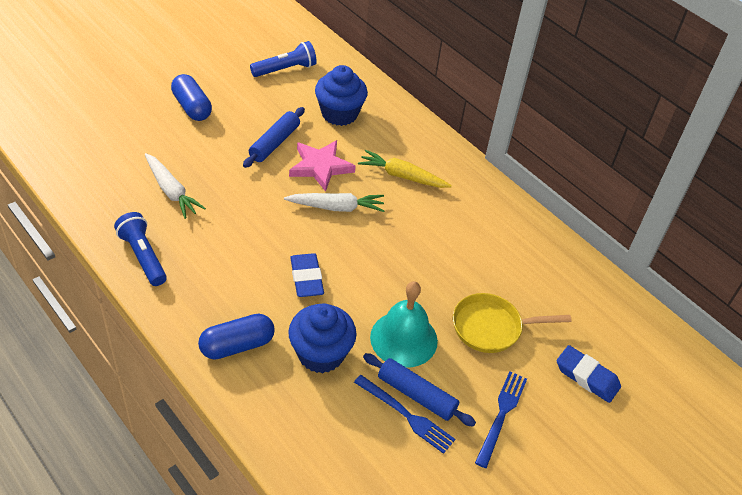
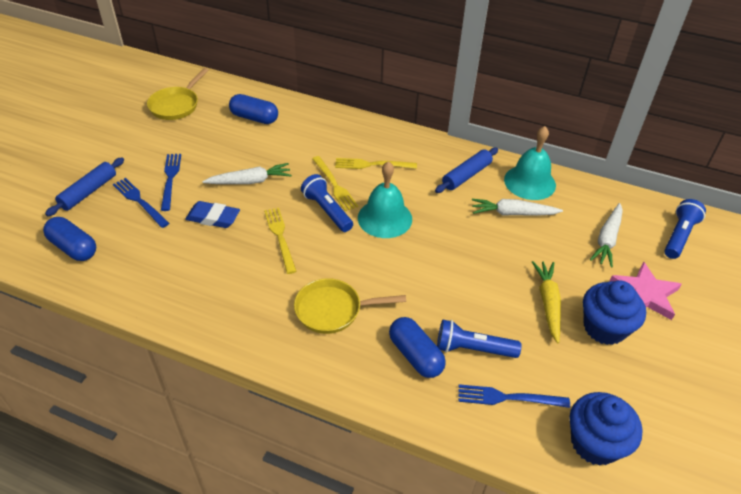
blue capsule: [171,74,212,121] [198,314,275,360] = 2 -> [43,217,96,261] [229,94,278,124] [389,317,446,378] = 3
blue eraser: [290,253,324,297] [557,345,621,403] = 2 -> [185,201,240,228] = 1
blue flashlight: [114,212,167,286] [250,41,317,77] = 2 -> [301,174,353,232] [437,320,521,358] [664,199,706,259] = 3
blue fork: [354,375,455,454] [475,371,527,468] = 2 -> [113,178,169,228] [161,154,181,211] [458,384,570,408] = 3
turquoise bell: [370,281,438,368] = 1 -> [358,161,412,238] [504,126,556,200] = 2
white carrot: [145,153,206,219] [284,193,385,212] = 2 -> [202,163,292,184] [472,199,563,216] [590,203,623,268] = 3
yellow fork: none = 0 -> [264,208,297,274] [312,156,358,211] [335,158,417,169] = 3
yellow pan: [453,293,572,353] = 1 -> [147,68,208,120] [294,278,406,334] = 2

